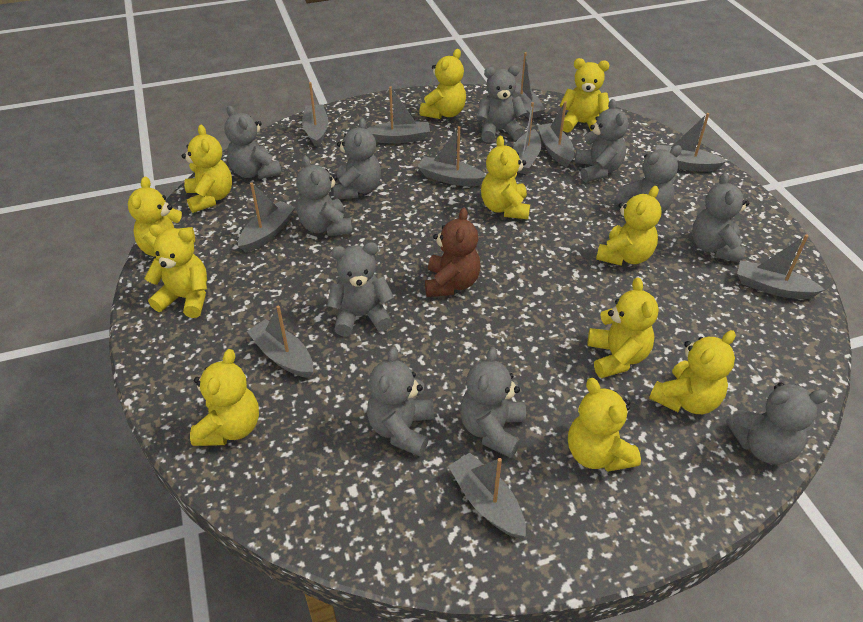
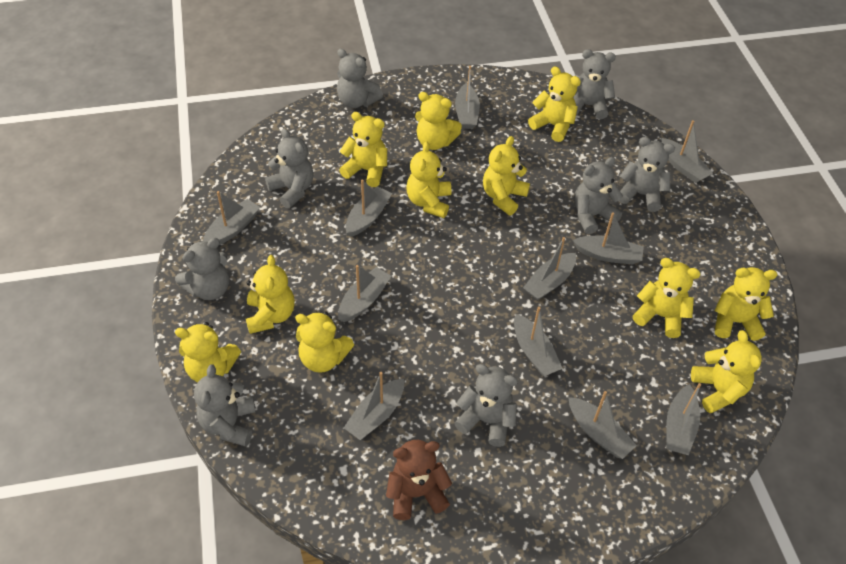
grey teddy bear: [225,105,281,179] [296,156,352,236] [327,242,394,336] [333,118,381,199] [367,347,434,456] [460,347,526,458] [477,65,527,143] [575,99,629,182] [615,145,682,214] [692,173,750,262] [726,383,829,465] = 11 -> [175,238,229,300] [194,364,256,447] [265,128,314,208] [337,49,383,108] [454,364,518,447] [573,49,616,119] [574,157,623,234] [619,137,675,212] = 8

